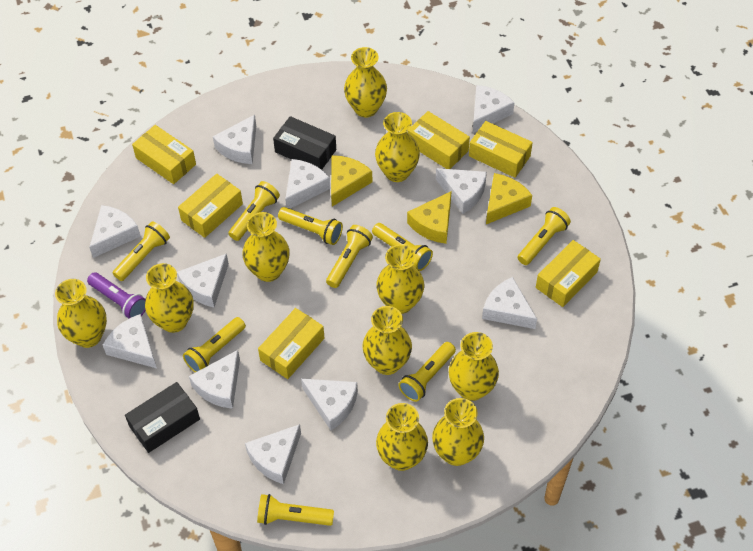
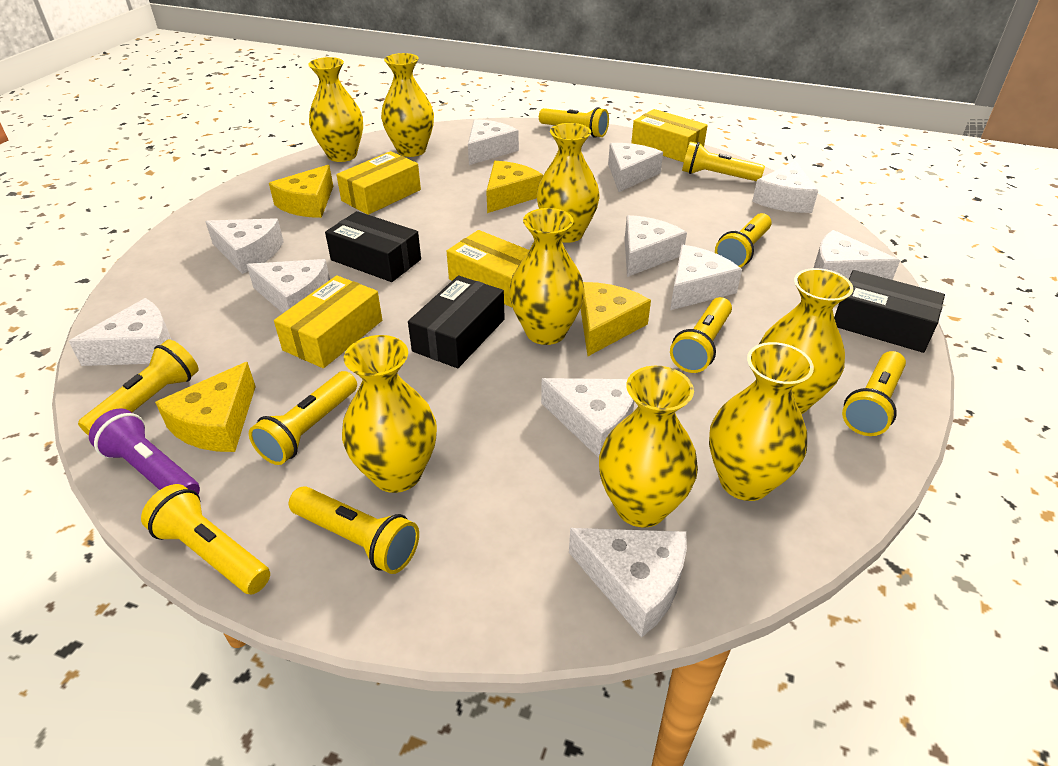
black box: [125,382,200,453] [273,116,336,170] = 2 -> [325,211,421,282] [408,276,505,368] [834,270,945,353] = 3
yellow box: [132,125,196,184] [178,174,243,238] [258,308,324,379] [408,111,470,169] [469,121,533,178] [536,240,601,307] = 6 -> [274,275,382,368] [336,151,421,215] [447,230,529,307] [631,109,708,162] = 4
yellow cheese: [331,155,372,206] [407,191,452,244] [486,173,532,224] = 3 -> [155,362,256,452] [269,165,333,218] [486,161,543,213] [581,282,651,356] = 4
yellow vase: [55,279,107,348] [145,263,194,333] [242,212,290,282] [344,47,387,118] [362,306,412,375] [375,112,420,182] [376,244,424,314] [376,403,428,471] [432,398,484,466] [449,332,499,401] = 10 -> [308,57,363,162] [342,335,437,493] [381,53,434,157] [509,208,585,345] [537,123,599,243] [599,366,698,528] [709,342,814,501] [759,268,853,414] = 8

